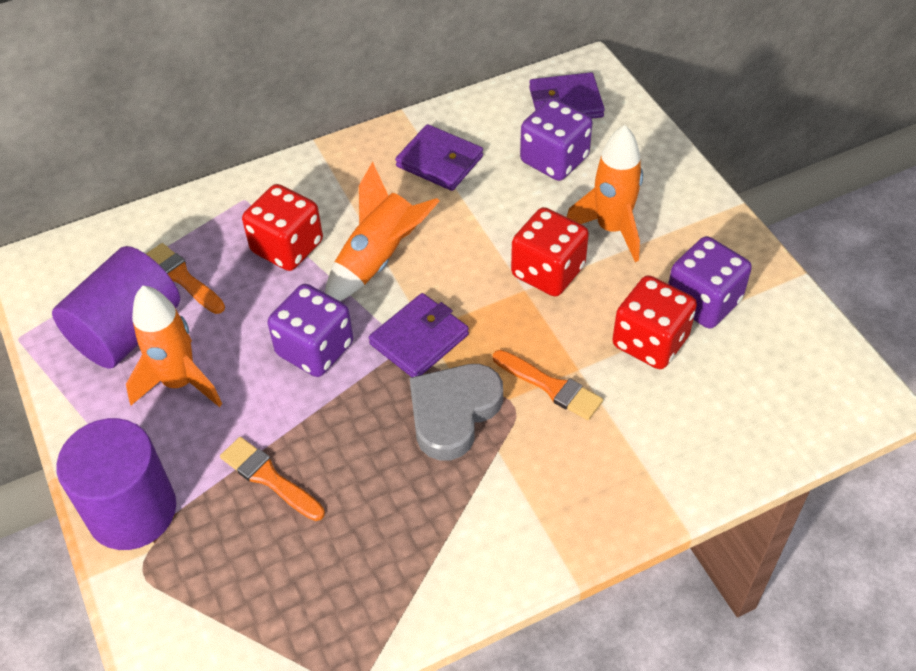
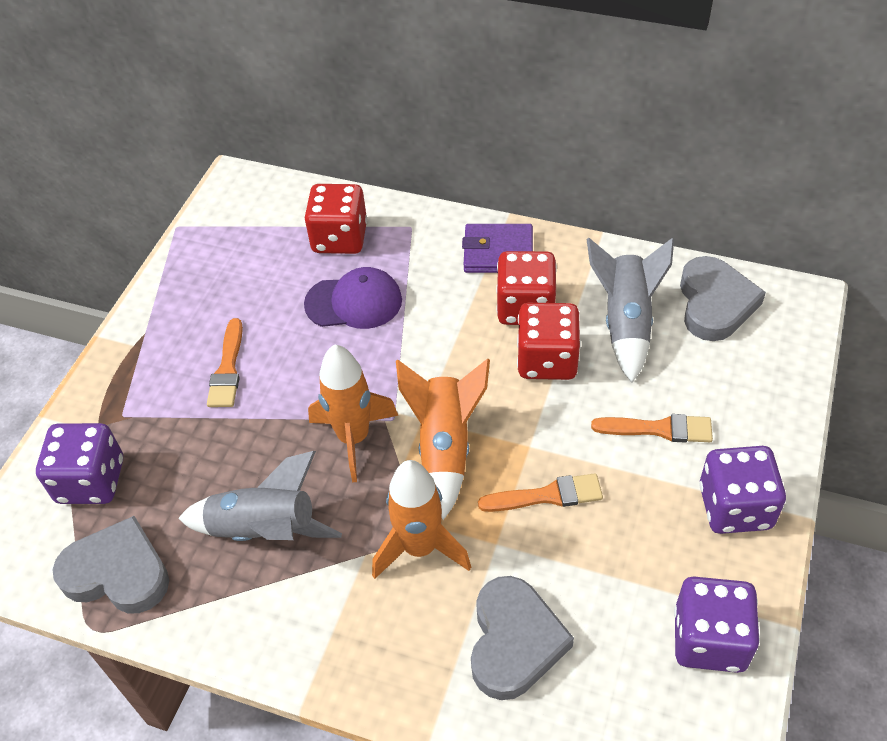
grey heart: [410,364,503,460] = 1 -> [53,516,169,613] [471,576,574,700] [680,256,766,341] = 3
grey rocket: none = 0 -> [178,451,342,541] [586,238,674,383] = 2
purple cap: none = 0 -> [304,267,402,329] = 1
purple cylinder: [52,246,180,368] [56,418,176,550] = 2 -> none = 0
purple wallet: [369,293,469,377] [395,124,483,191] [529,72,605,119] = 3 -> [462,224,533,273] = 1

